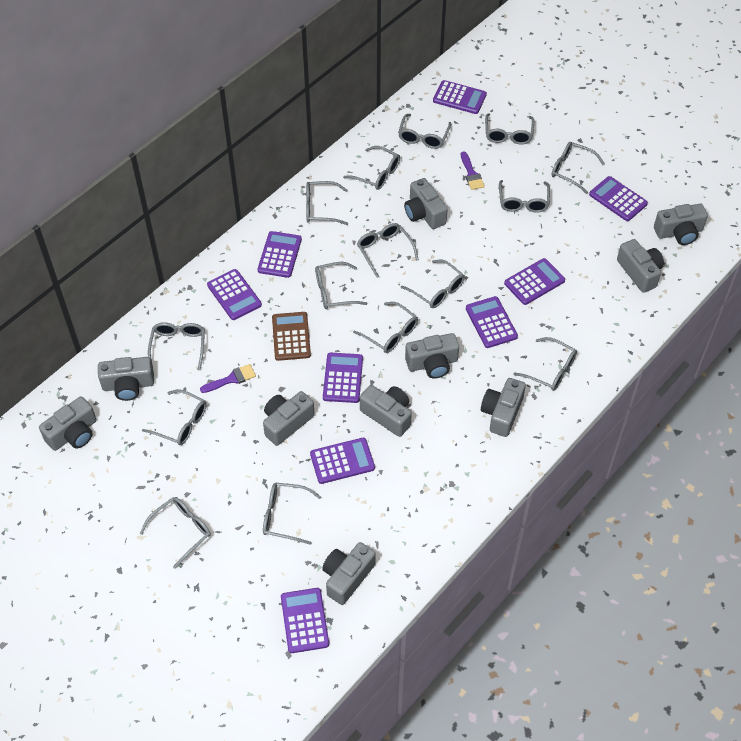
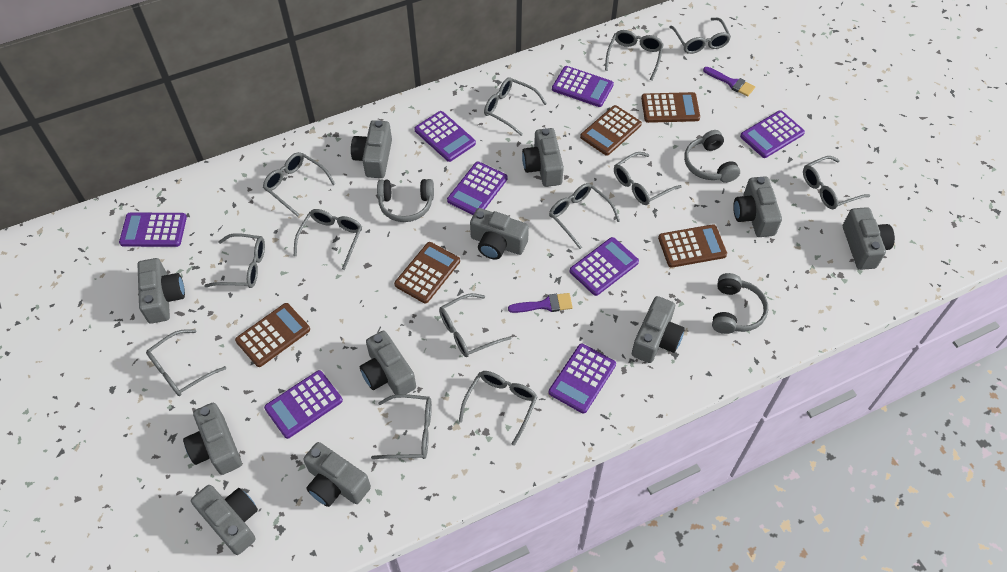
brown calculator: [272,312,311,361] = 1 -> [235,303,310,367] [394,242,460,303] [580,105,642,155] [641,92,700,123] [658,224,727,268] = 5
grey camera: [39,396,96,451] [98,357,154,401] [263,391,315,446] [322,542,375,605] [360,385,412,437] [404,178,448,229] [405,333,459,378] [481,378,526,437] [617,239,664,293] [654,204,708,245] = 10 -> [137,258,185,324] [183,403,242,475] [191,485,258,555] [303,442,371,507] [351,120,392,178] [360,331,416,395] [470,208,529,260] [522,128,564,187] [632,296,685,363] [733,176,782,237] [843,207,895,270] = 11
grey glasses: [140,497,211,569] [142,389,207,445] [148,322,205,370] [263,483,321,545] [306,181,348,225] [315,262,367,309] [343,146,400,190] [353,302,418,353] [357,223,419,278] [398,114,451,149] [401,260,465,308] [485,113,534,145] [499,180,550,213] [513,337,577,391] [552,142,605,194] = 15 -> [146,329,226,396] [204,233,265,288] [263,152,335,217] [294,209,362,270] [371,394,432,459] [439,293,511,357] [459,371,537,446] [484,77,547,136] [549,183,620,249] [605,30,664,80] [614,152,682,205] [669,18,731,54] [803,156,870,209] = 13
grey headphones: none = 0 -> [377,179,434,222] [684,130,740,183] [712,273,768,334] = 3
purple calculator: [207,269,262,320] [258,231,302,278] [281,588,329,653] [310,438,375,484] [323,353,363,403] [433,80,487,114] [466,296,518,348] [504,258,565,305] [589,176,648,221] = 9 -> [119,213,187,247] [264,370,343,439] [414,111,476,162] [447,162,508,215] [549,344,616,414] [552,66,614,107] [570,237,639,296] [740,110,805,158] = 8

